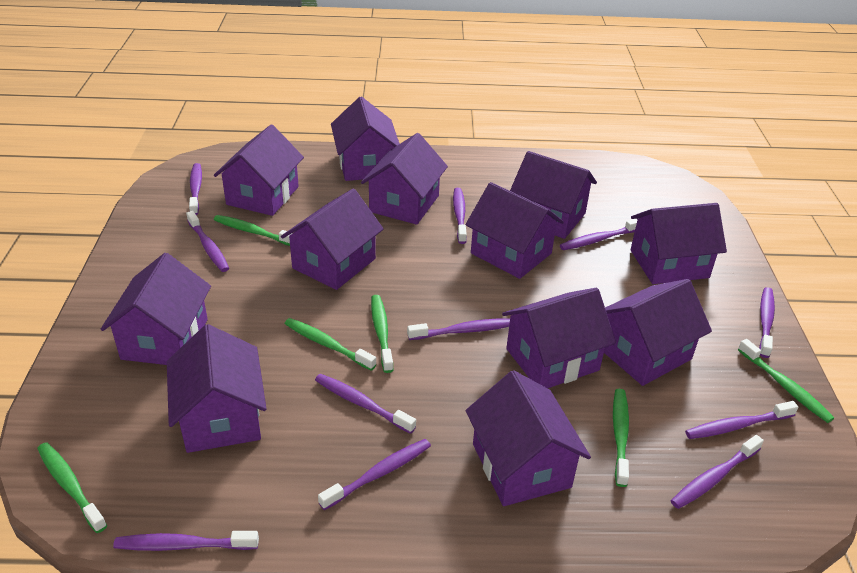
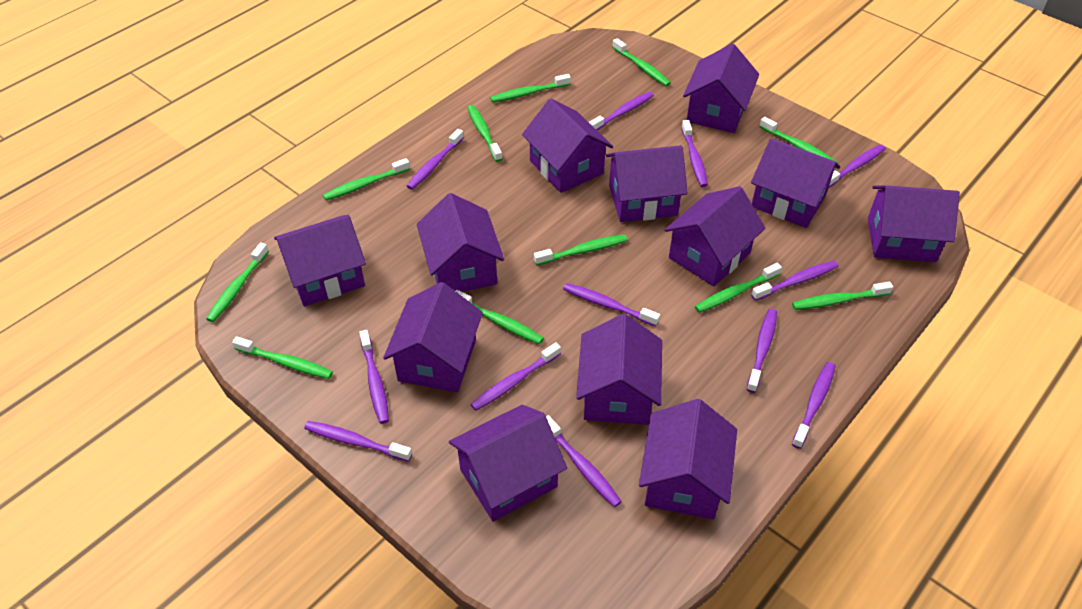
green toothbrush: [37,442,107,533] [214,215,291,246] [285,318,376,371] [371,295,393,373] [613,389,629,487] [738,339,834,423] = 6 -> [206,242,269,322] [232,336,333,379] [323,158,410,200] [456,290,544,344] [467,105,502,162] [490,74,571,102] [534,234,628,265] [612,38,671,86] [695,263,782,313] [759,117,837,162] [792,282,893,310] = 11
purple toothbrush: [113,531,259,551] [186,211,229,272] [189,163,202,215] [315,374,416,434] [318,439,431,510] [407,318,510,340] [453,188,467,244] [560,219,638,250] [671,435,764,509] [685,401,799,439] [759,287,775,358] = 11 -> [304,421,412,462] [359,330,389,424] [407,129,464,190] [470,342,561,411] [546,415,622,507] [563,283,660,326] [589,92,654,130] [681,120,708,187] [747,309,777,393] [751,261,838,301] [792,362,836,449] [829,145,886,187] = 12

